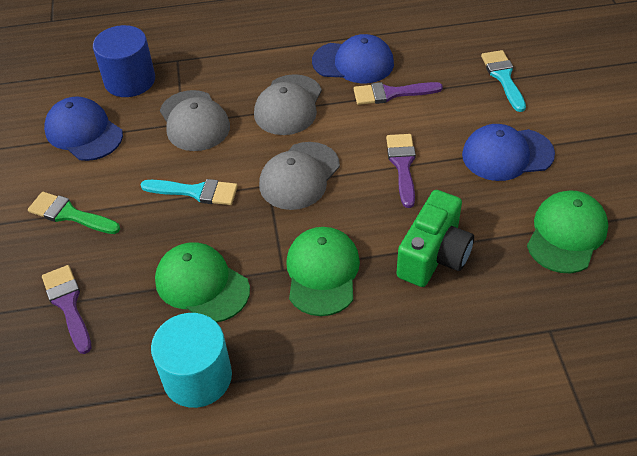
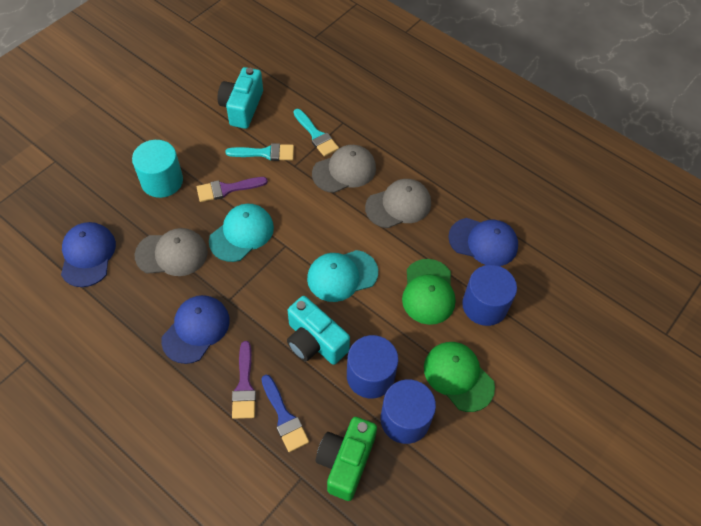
blue brush: none = 0 -> [261,375,309,452] = 1
blue cylinder: [93,25,155,97] = 1 -> [347,335,399,399] [380,379,436,444] [462,265,517,326] = 3
green brush: [28,192,120,234] = 1 -> none = 0
green cap: [155,242,250,322] [286,227,360,316] [527,190,608,273] = 3 -> [402,259,455,325] [424,342,495,412] = 2
purple brush: [42,265,92,354] [354,82,443,105] [386,134,416,208] = 3 -> [197,177,268,202] [232,341,256,419] = 2
turquoise camera: none = 0 -> [218,67,263,129] [287,296,350,365] = 2
turquoise cap: none = 0 -> [209,204,274,262] [307,250,378,302] = 2

